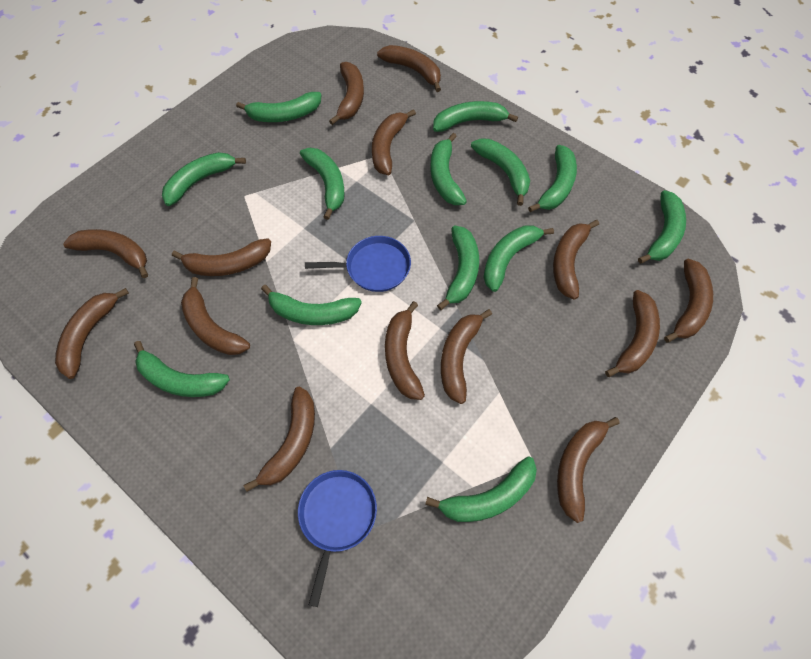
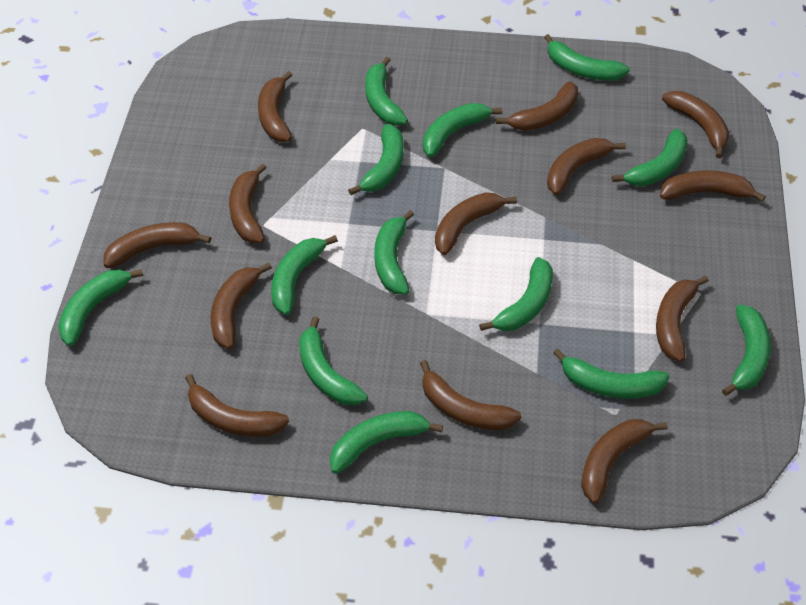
blue pan: [298,470,377,607] [305,236,411,292] = 2 -> none = 0
brown banana: [55,288,129,379] [63,229,148,278] [172,238,271,276] [181,277,250,355] [244,387,315,492] [329,62,364,125] [372,109,416,175] [377,45,441,92] [385,301,425,400] [441,309,492,404] [553,220,599,300] [557,417,620,523] [605,290,660,377] [664,259,713,343] = 14 -> [104,222,211,268] [185,374,289,437] [211,262,272,349] [229,163,267,243] [258,71,292,142] [420,360,521,431] [435,193,517,255] [496,81,578,131] [547,138,626,195] [581,419,668,503] [656,275,709,362] [660,170,766,202] [662,91,729,158] = 13

